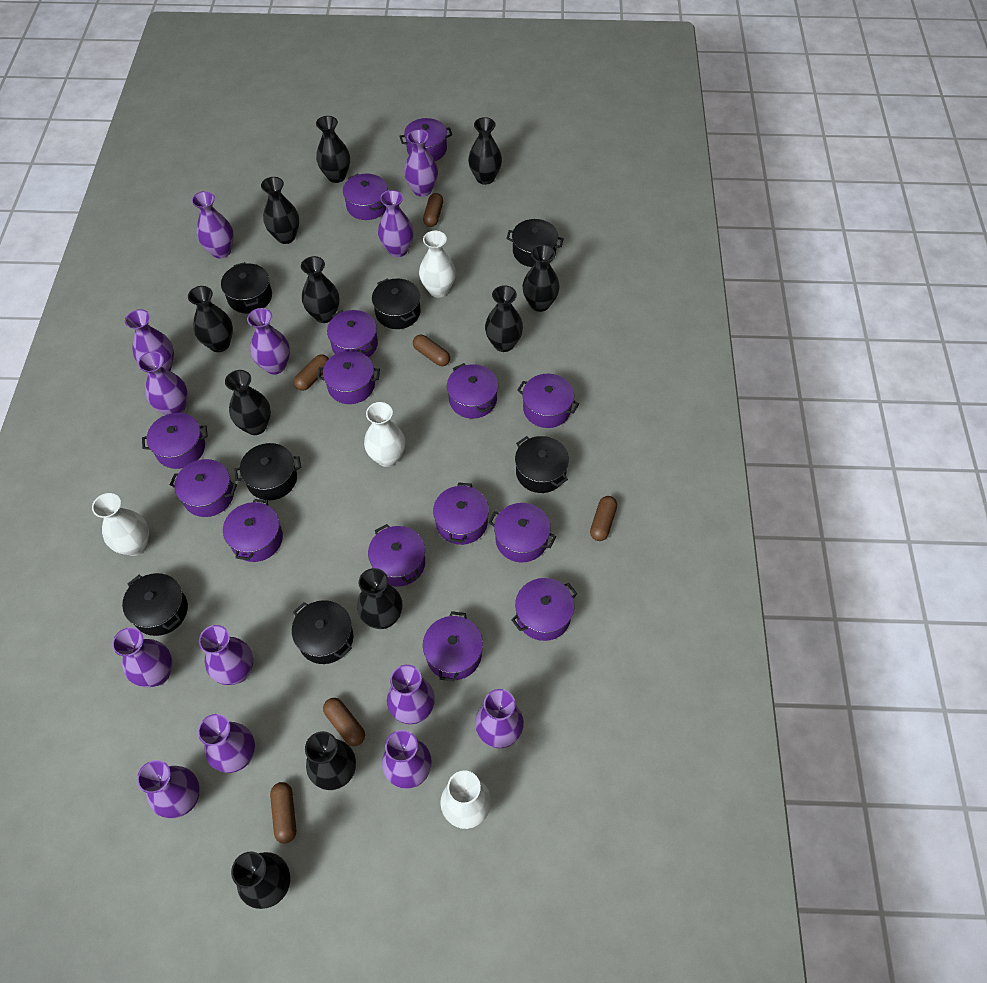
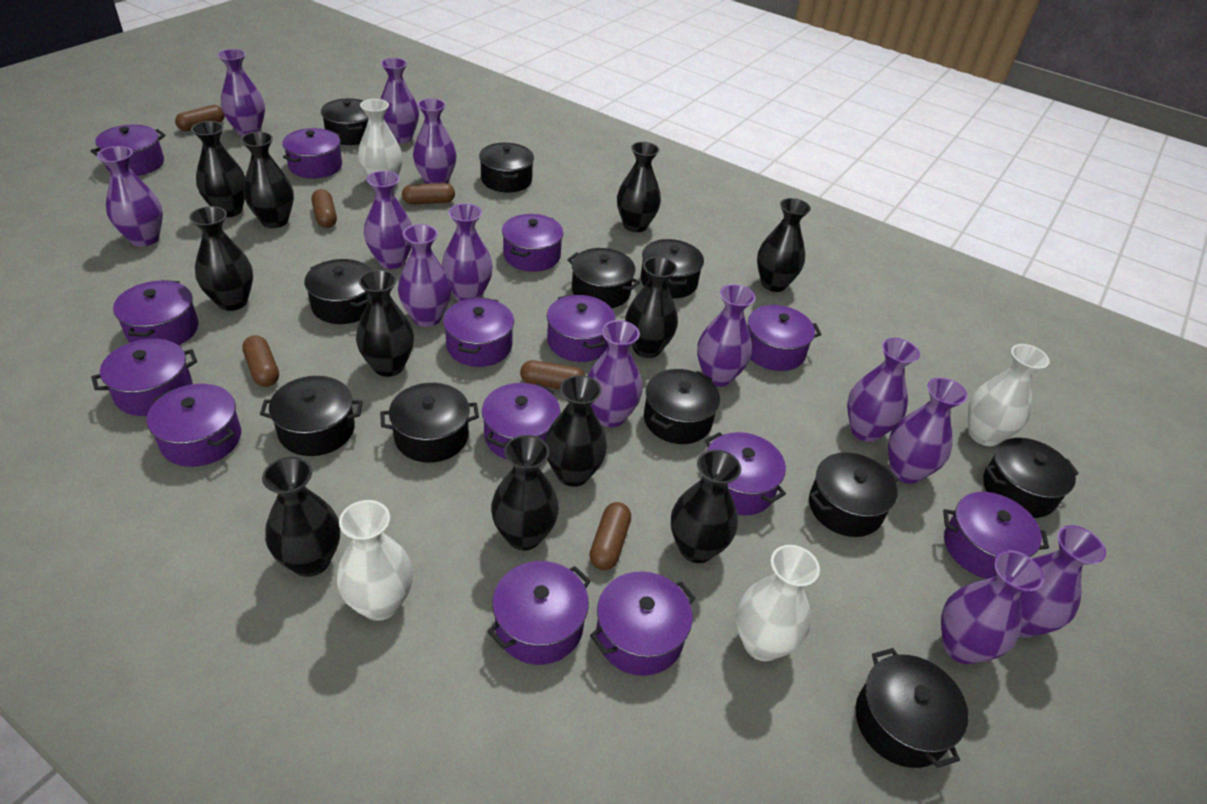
black pot: [122,573,188,636] [221,262,272,314] [234,443,301,500] [292,600,353,664] [372,278,421,329] [506,219,564,267] [515,436,569,493] = 7 -> [260,376,363,456] [304,259,372,324] [321,98,368,145] [380,383,479,463] [479,143,534,192] [567,248,640,308] [641,239,704,298] [644,369,720,444] [809,452,899,537] [856,648,968,768] [983,438,1079,518] = 11

